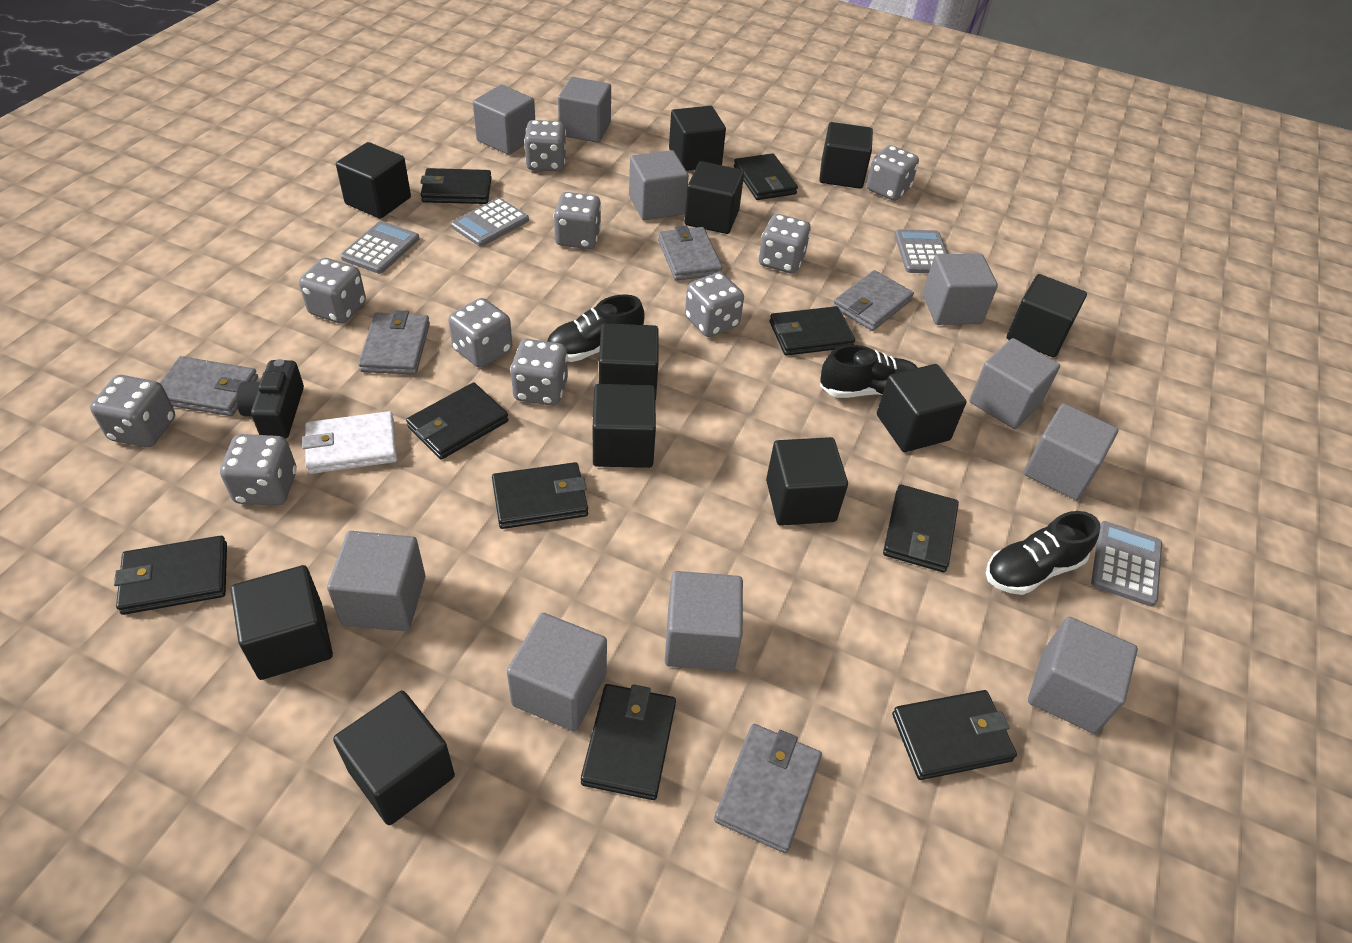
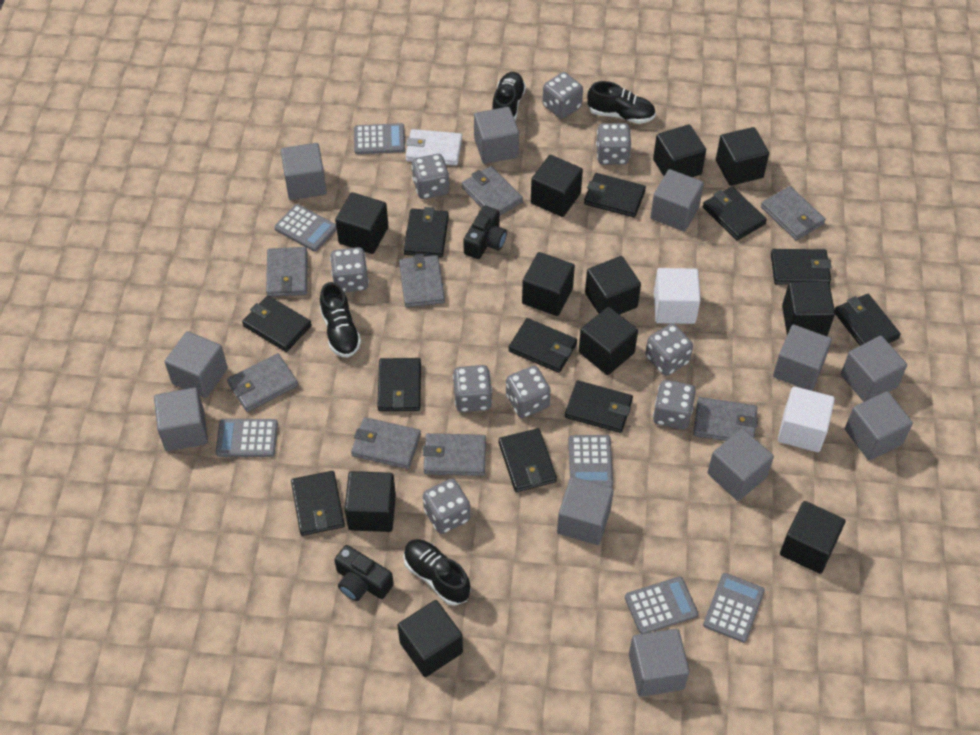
black camera: [236,359,304,439] = 1 -> [334,545,394,601] [463,206,507,259] = 2
black shoe: [547,294,645,362] [820,345,918,398] [986,511,1100,595] = 3 -> [320,282,361,358] [403,539,471,606] [492,72,526,121] [587,81,656,124] = 4
black wallet: [114,536,227,615] [406,382,509,460] [420,168,492,204] [492,462,588,529] [581,684,676,800] [734,153,798,200] [770,306,855,356] [883,484,959,572] [892,690,1017,780] = 9 -> [242,295,312,352] [291,471,345,536] [377,358,421,411] [404,207,449,258] [499,428,557,492] [508,318,577,373] [565,380,633,433] [584,173,646,217] [703,186,767,241] [771,249,831,285] [835,294,901,346] = 11
grey calculator: [340,221,419,274] [451,198,529,247] [895,229,947,273] [1091,521,1162,607] = 4 -> [216,419,278,457] [274,204,337,251] [354,123,405,154] [568,435,613,487] [625,576,698,634] [703,573,765,643] = 6
grey cube: [327,531,425,631] [473,85,535,155] [507,613,607,731] [558,77,611,143] [629,150,689,220] [665,571,743,671] [923,254,998,325] [969,338,1060,429] [1024,404,1118,500] [1028,617,1138,734] = 10 -> [154,387,208,451] [165,331,228,398] [281,143,327,200] [474,107,519,164] [557,477,614,545] [629,629,690,697] [650,169,704,232] [708,429,774,501] [773,325,832,391] [841,336,907,402] [845,391,913,460] = 11
grey dice: [90,375,175,447] [220,434,297,506] [299,258,366,324] [448,298,512,368] [510,339,568,406] [524,120,566,172] [554,192,601,249] [685,272,744,337] [759,214,811,274] [866,145,919,201] = 10 -> [330,247,369,293] [411,154,449,199] [423,479,470,534] [453,365,492,412] [506,366,551,418] [542,72,583,119] [596,123,631,165] [646,324,693,376] [653,380,696,429] = 9
grey wallet: [160,356,258,416] [358,310,430,375] [658,226,722,281] [714,724,822,853] [833,270,914,331] = 5 -> [227,353,298,412] [266,247,307,297] [351,417,421,469] [399,254,445,307] [423,433,486,476] [461,166,523,216] [693,397,758,441] [761,186,826,240] = 8
white cube: none = 0 -> [654,268,701,324] [778,386,835,452] = 2

